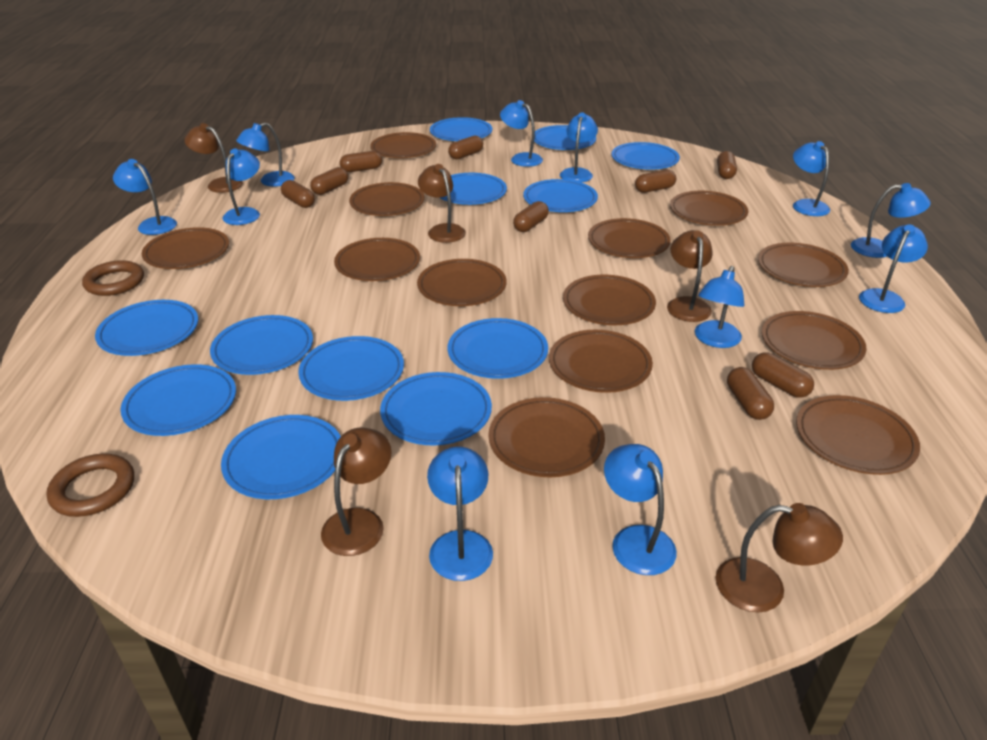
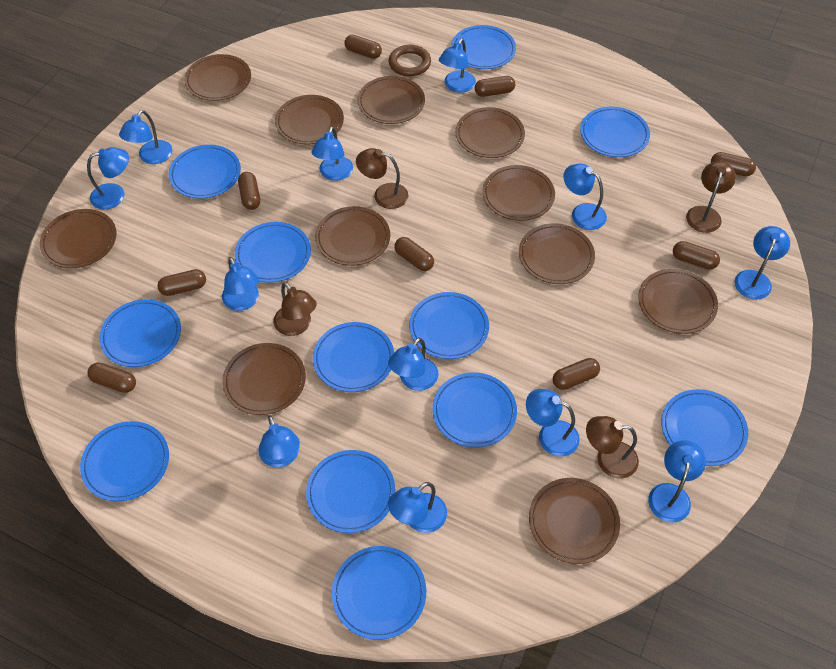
blue lamp: [113,159,177,235] [222,148,260,225] [236,123,295,187] [427,446,493,581] [500,100,543,167] [560,113,598,183] [604,444,677,575] [695,266,744,348] [793,141,830,216] [851,183,931,258] [859,224,928,313] = 11 -> [87,147,129,209] [119,110,172,164] [222,257,259,311] [259,415,300,467] [312,126,353,181] [388,338,439,391] [388,482,447,533] [439,39,476,93] [526,389,580,456] [563,164,607,230] [648,440,706,523] [734,226,790,299] = 12
brown lamp: [184,123,243,193] [321,427,391,556] [418,164,466,243] [667,230,713,322] [716,503,843,612] = 5 -> [273,282,317,336] [356,148,408,209] [586,416,639,478] [686,161,736,233] = 4
brown plate: [142,227,229,269] [334,238,420,281] [349,182,425,216] [370,132,436,158] [417,259,507,306] [488,397,605,477] [549,330,653,393] [563,275,656,325] [588,218,671,258] [670,191,748,226] [758,243,849,287] [762,311,867,370] [796,395,920,475] = 13 -> [40,209,117,269] [184,54,251,101] [222,343,306,415] [275,95,344,144] [315,206,390,266] [357,76,425,124] [455,107,525,158] [482,165,555,221] [519,223,595,284] [529,478,620,564] [638,269,718,334] = 11
brown ring: [46,454,134,517] [82,260,144,296] = 2 -> [389,45,431,76] = 1

